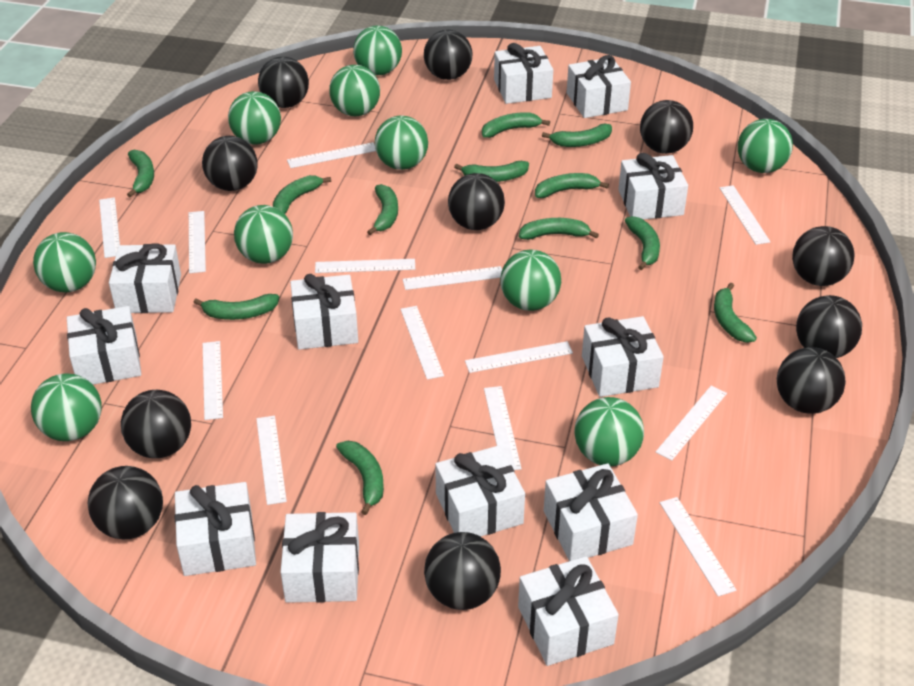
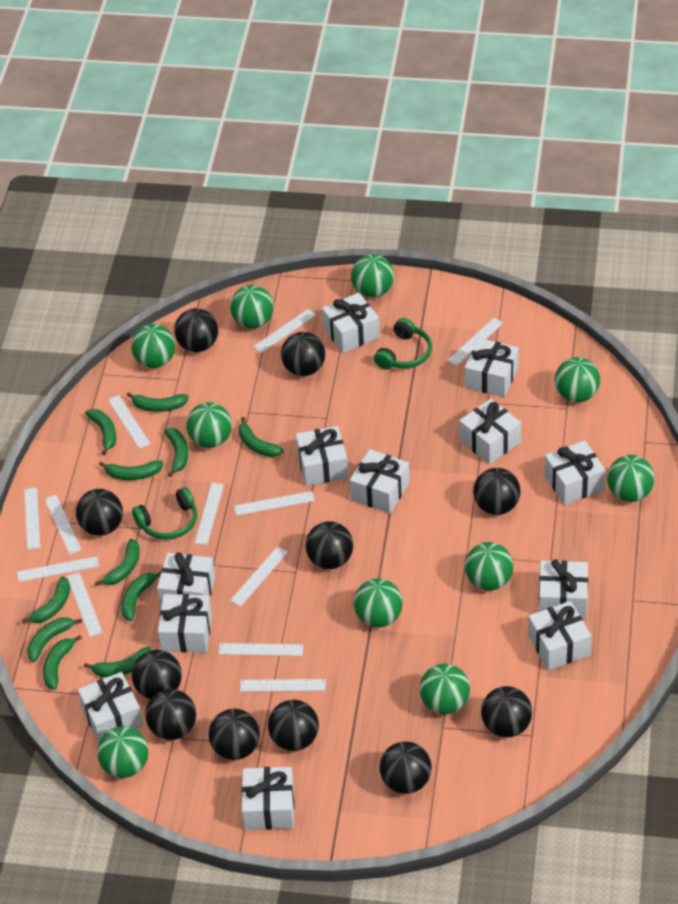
green banana: [127,150,154,198] [194,294,279,320] [273,175,331,214] [336,441,384,515] [367,184,398,235] [454,161,529,182] [482,112,550,138] [519,218,599,240] [535,173,609,198] [542,124,612,147] [625,216,660,270] [714,283,757,343] = 12 -> [22,576,70,623] [27,617,82,662] [43,635,82,690] [84,647,151,677] [85,409,116,455] [95,539,140,586] [99,461,163,480] [121,572,161,621] [127,392,189,412] [164,428,188,477] [238,417,283,457] = 11
green headphones: none = 0 -> [132,487,197,540] [374,318,432,369] = 2
white ruler: [99,197,120,258] [189,211,206,273] [203,341,223,420] [256,416,287,505] [287,142,376,168] [315,259,415,273] [401,306,444,380] [403,266,502,290] [465,341,573,373] [484,386,522,470] [656,386,727,461] [660,497,736,596] [720,185,771,245] = 13 -> [17,556,99,582] [24,487,40,550] [44,495,81,555] [67,572,103,637] [108,395,150,449] [195,483,224,545] [219,643,303,656] [230,546,288,607] [234,491,315,516] [240,679,326,692] [253,309,316,353] [447,318,503,366] = 12

